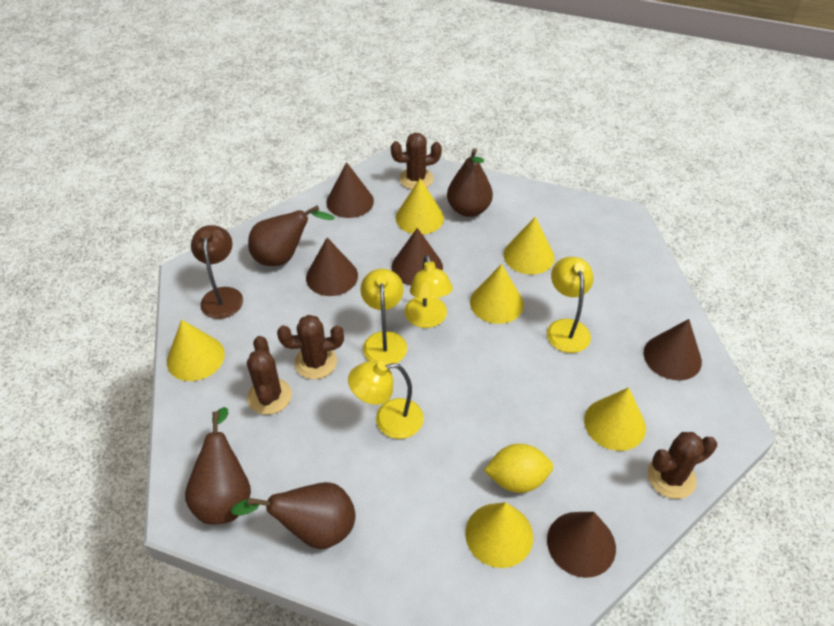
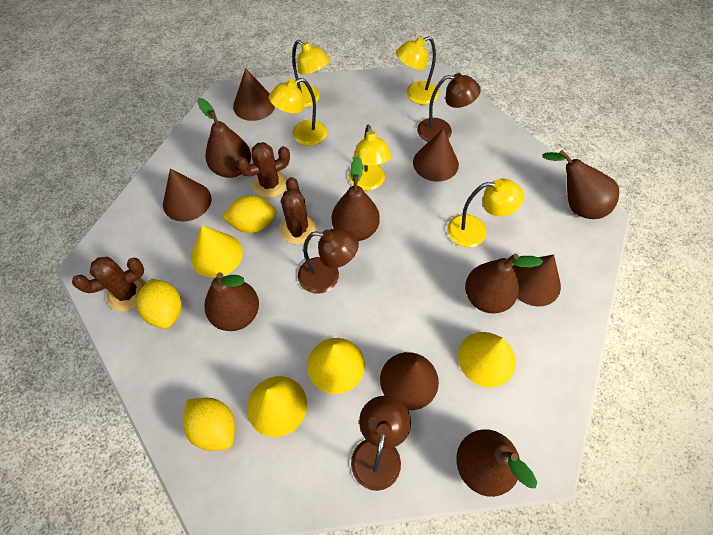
brown cactus: [247,336,292,415] [277,315,344,379] [391,133,442,190] [647,432,717,499] = 4 -> [72,257,146,311] [236,142,290,198] [280,177,317,244] = 3
brown lamp: [191,225,243,319] = 1 -> [298,228,359,294] [351,396,411,491] [417,73,481,142] = 3
brown pear: [185,407,251,525] [231,482,355,549] [248,205,335,266] [447,149,493,217] = 4 -> [198,98,251,178] [204,272,259,331] [332,156,380,241] [456,429,537,497] [465,253,543,313] [542,150,619,219] = 6
yellow cone: [167,320,225,381] [396,179,444,235] [465,502,533,568] [470,264,524,324] [504,217,555,275] [584,387,646,451] = 6 -> [191,225,243,278] [247,376,307,437] [307,338,365,394] [458,332,516,388] = 4
yellow lamp: [348,361,424,439] [360,269,407,365] [405,254,453,328] [547,257,594,353] = 4 -> [269,78,327,146] [292,40,329,108] [349,125,392,191] [396,36,439,105] [447,179,524,247] = 5
yellow lemon: [484,444,553,493] = 1 -> [137,279,182,329] [183,398,235,451] [222,196,277,233] = 3

